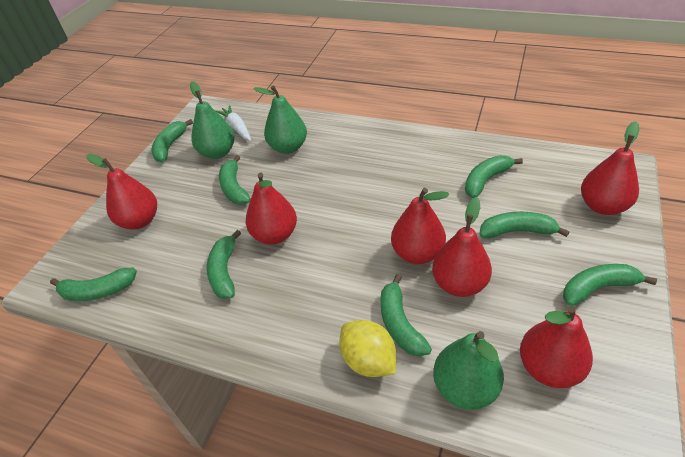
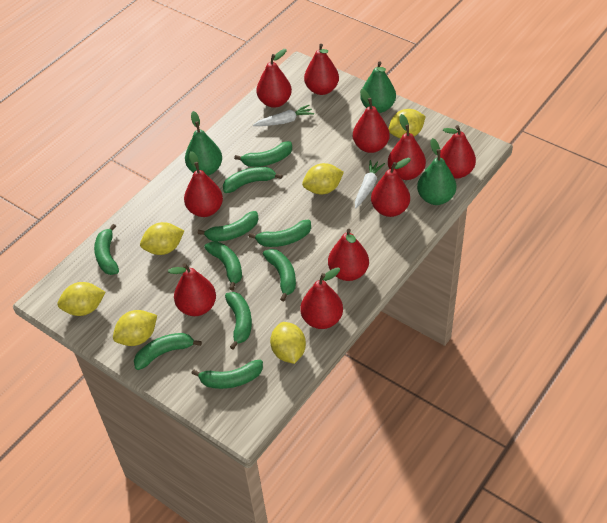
green banana: [50,268,137,301] [151,119,193,162] [206,230,241,299] [219,155,251,205] [380,274,432,357] [465,155,523,198] [480,212,569,238] [563,264,657,306] = 8 -> [94,224,119,275] [134,333,202,370] [191,360,263,389] [198,211,259,242] [204,242,242,290] [223,167,283,193] [225,292,252,350] [234,141,292,167] [249,220,311,247] [263,249,296,301] = 10
red pear: [86,154,157,230] [246,173,297,244] [391,188,449,264] [432,197,492,297] [520,306,593,388] [581,121,639,215] = 6 -> [168,263,216,316] [184,151,223,217] [256,49,292,108] [300,267,343,329] [304,44,339,95] [328,229,369,281] [353,89,390,153] [371,158,411,217] [388,114,426,180] [440,125,476,179] = 10
white carrot: [216,105,251,141] = 1 -> [253,105,314,126] [355,160,385,208] = 2
yellow lemon: [339,320,396,377] = 1 -> [57,282,105,316] [113,310,157,346] [140,222,184,255] [270,322,306,364] [302,163,344,194] [389,109,426,139] = 6

